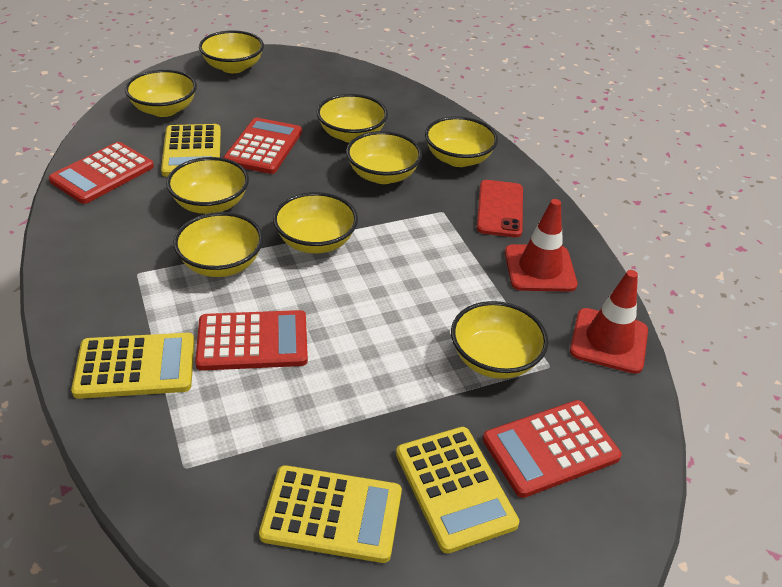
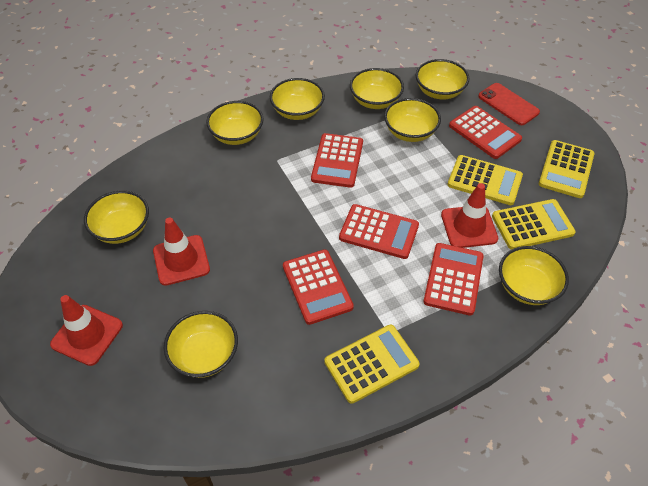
red calculator: [49,142,154,204] [195,310,308,371] [223,118,302,174] [483,400,622,498] = 4 -> [283,249,354,325] [311,133,363,188] [339,204,419,259] [423,243,484,316] [449,106,522,159] = 5
red traffic cone: [505,199,578,292] [570,270,648,374] = 2 -> [50,295,123,366] [153,218,210,286] [441,183,498,248] = 3
yellow bowl: [125,69,197,117] [166,157,249,214] [173,212,263,277] [199,30,264,73] [273,192,358,254] [317,94,388,143] [346,131,422,184] [425,116,498,167] [451,301,548,379] = 9 -> [84,191,149,244] [164,311,238,378] [206,101,264,145] [270,78,325,120] [350,68,404,109] [384,98,441,142] [416,59,469,99] [499,246,569,305] = 8

